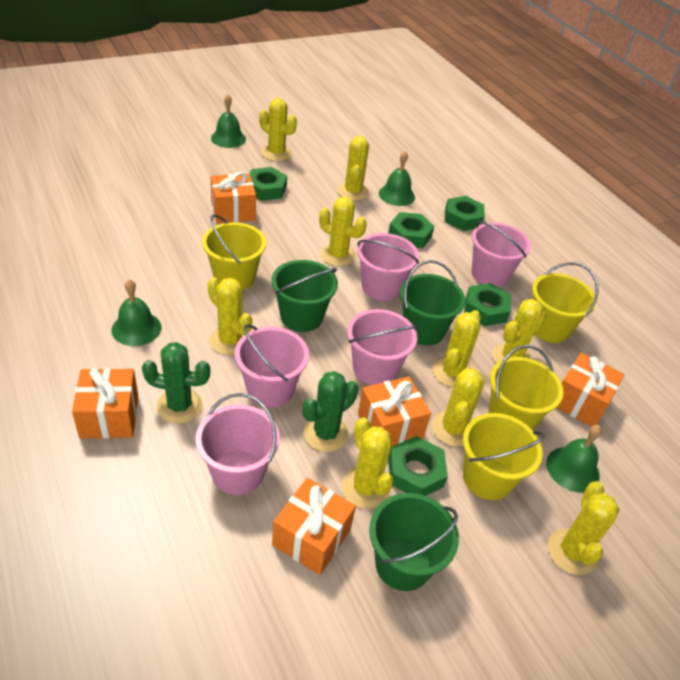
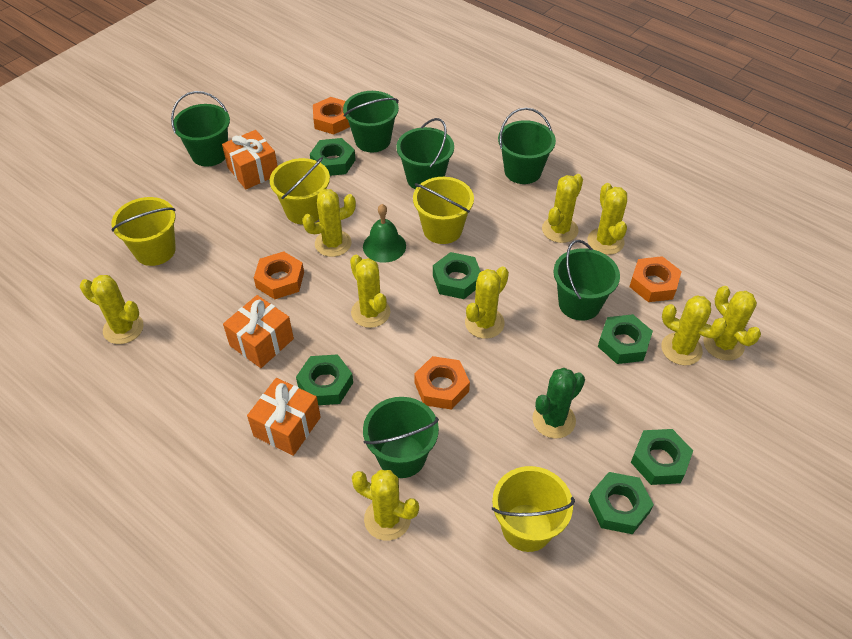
green bell: [112,279,161,346] [211,94,246,148] [379,151,415,206] [546,425,602,493] = 4 -> [363,204,406,263] = 1
green bucket: [271,260,338,332] [369,493,459,591] [400,260,466,346] = 3 -> [171,91,230,167] [343,91,399,152] [363,397,439,478] [396,118,454,189] [498,108,556,184] [553,240,620,321] = 6
green cactus: [142,342,210,424] [302,371,358,452] = 2 -> [533,368,585,439] = 1
green nut: [249,167,287,201] [388,212,434,248] [388,436,448,496] [445,196,485,231] [464,283,511,326] = 5 -> [296,354,353,405] [310,138,356,176] [433,252,481,299] [588,472,654,534] [598,314,653,364] [631,429,693,485] = 6
orange gift: [72,368,138,439] [211,172,256,223] [272,478,356,575] [358,377,431,447] [557,353,625,426] = 5 -> [222,130,277,189] [223,295,294,368] [247,378,321,456] = 3
orange nut: none = 0 -> [254,251,304,299] [313,97,350,134] [414,356,470,410] [629,256,682,302] = 4
pink bucket: [196,393,280,495] [235,324,309,407] [347,309,418,385] [357,233,419,301] [472,221,531,287] = 5 -> none = 0

